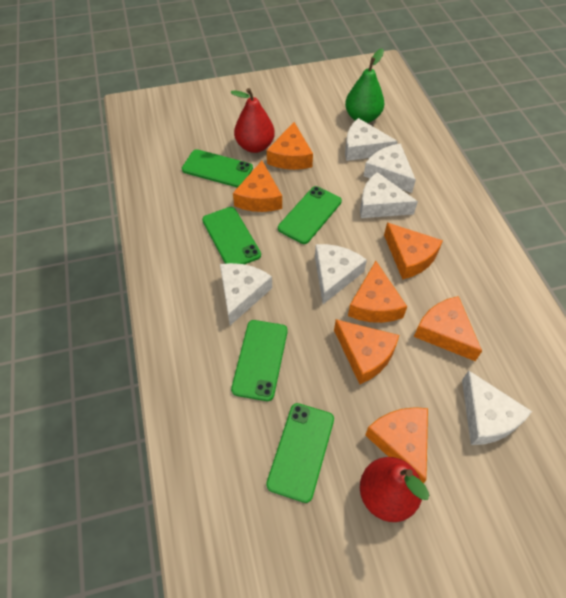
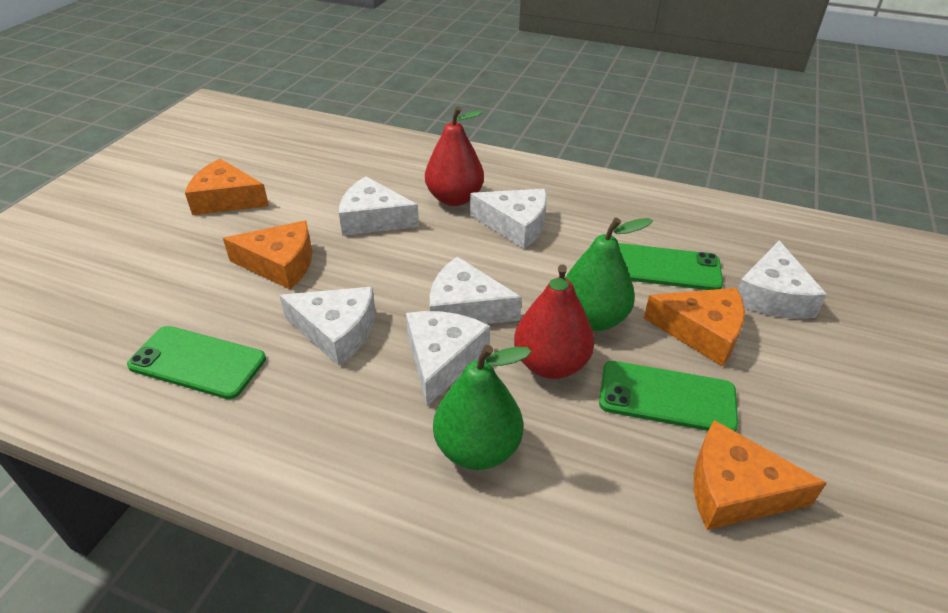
green pear: [345,48,384,123] = 1 -> [433,345,531,470] [565,217,653,331] = 2
green phone: [182,149,253,188] [202,207,261,265] [231,320,288,401] [266,403,334,503] [278,186,342,244] = 5 -> [127,326,266,399] [599,361,738,432] [618,243,723,290] = 3
orange cheese: [233,161,282,212] [267,122,313,170] [334,319,399,384] [348,261,407,323] [365,407,428,483] [384,223,443,280] [414,296,482,361] = 7 -> [185,159,269,215] [223,221,312,290] [644,288,745,366] [694,420,827,530] = 4

